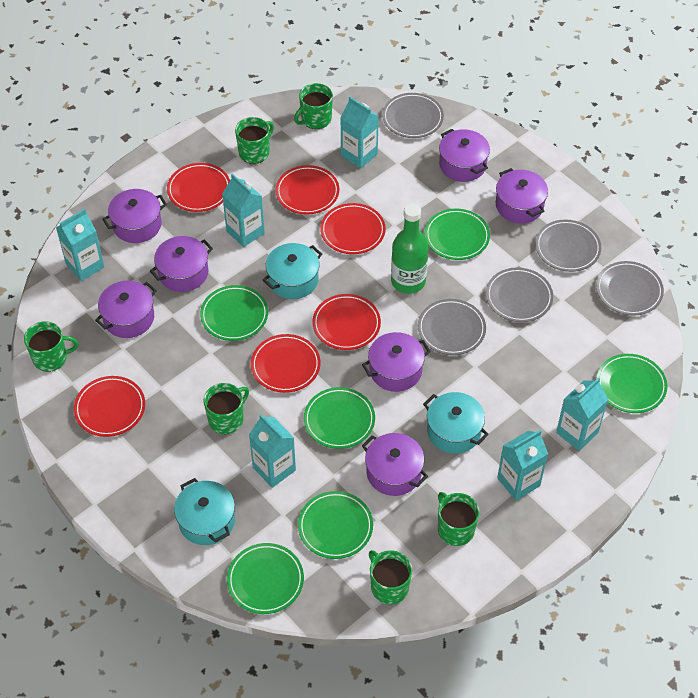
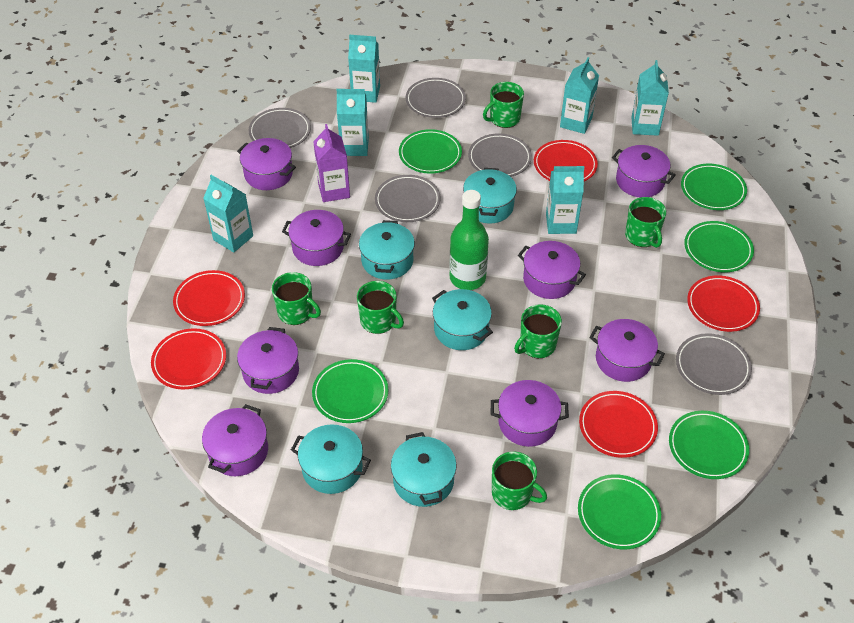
purple carton: none = 0 -> [313,124,350,202] = 1
purple pot: [95,281,157,338] [102,189,167,243] [150,236,213,292] [362,332,431,392] [362,433,428,496] [439,129,490,182] [496,168,548,223] = 7 -> [202,404,268,476] [237,138,296,190] [237,327,299,394] [282,210,351,266] [491,380,569,447] [518,241,586,299] [589,319,665,382] [612,145,676,197] = 8
red plate: [74,376,145,437] [167,163,230,212] [251,334,321,393] [276,165,339,214] [312,294,381,350] [320,203,386,254] = 6 -> [151,328,226,389] [173,270,245,326] [534,140,598,182] [579,391,658,458] [687,275,760,332] = 5
turquoise pot: [174,478,235,545] [263,243,322,299] [423,392,489,454] = 3 -> [291,424,371,494] [359,220,415,280] [391,432,457,507] [432,289,493,350] [463,168,517,223] = 5

